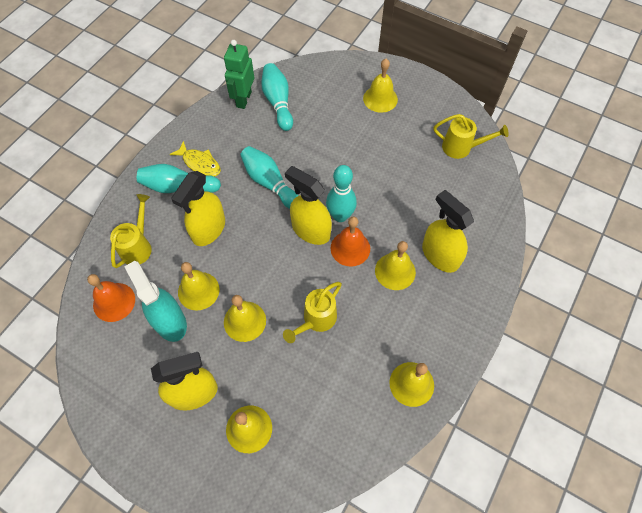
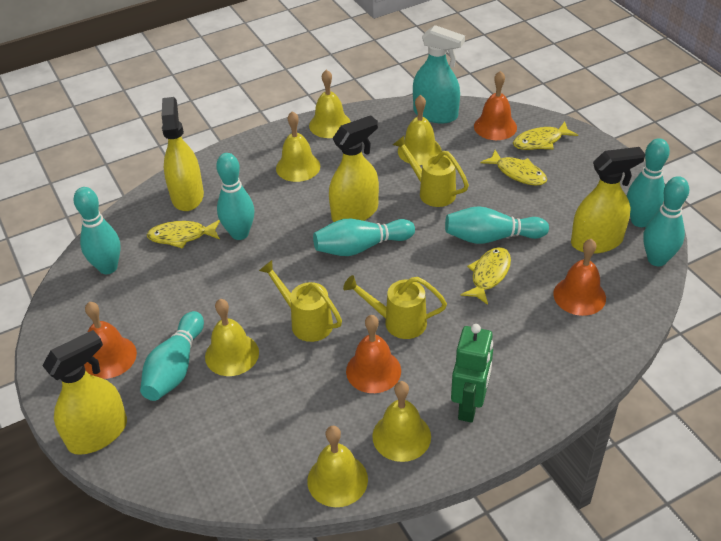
orange bell: [87,274,135,322] [331,216,370,267] = 2 -> [84,302,137,379] [346,315,401,393] [474,71,517,140] [553,239,606,316] = 4
turquoise bowling pin: [137,164,221,193] [240,146,299,209] [261,63,293,131] [326,165,357,222] = 4 -> [74,187,121,274] [140,311,204,401] [216,153,254,240] [313,219,415,256] [445,206,549,244] [627,138,670,227] [643,176,689,266] = 7
yellow fish: [170,141,221,176] = 1 -> [147,220,220,249] [461,247,511,305] [480,150,547,186] [513,122,578,150] = 4

